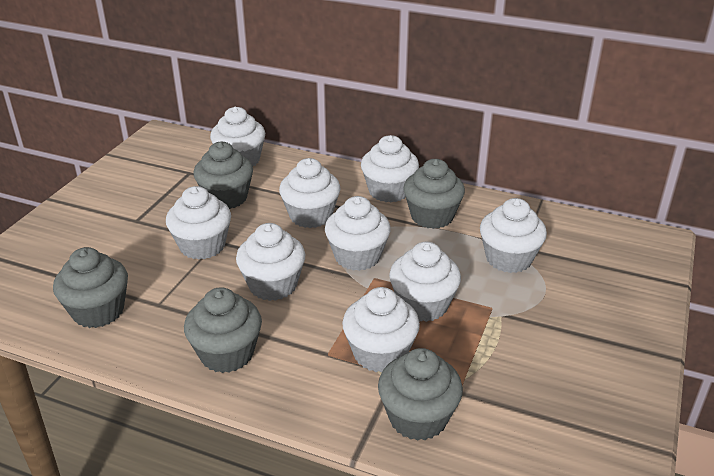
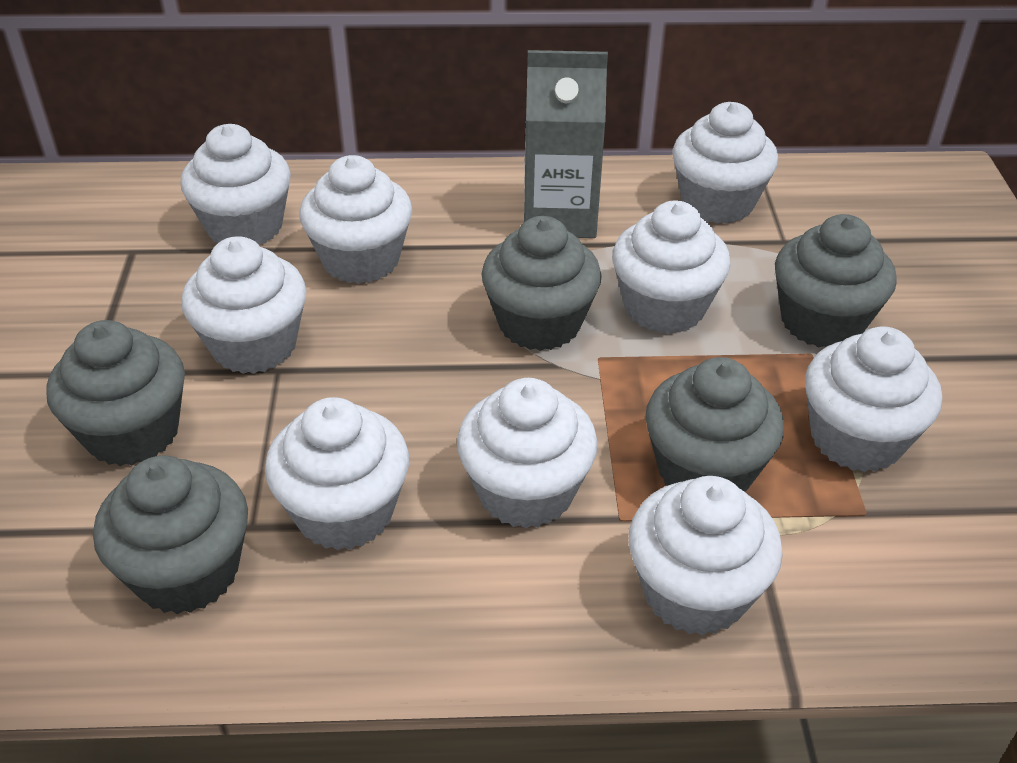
grey carton: none = 0 -> [524,50,608,238] = 1

